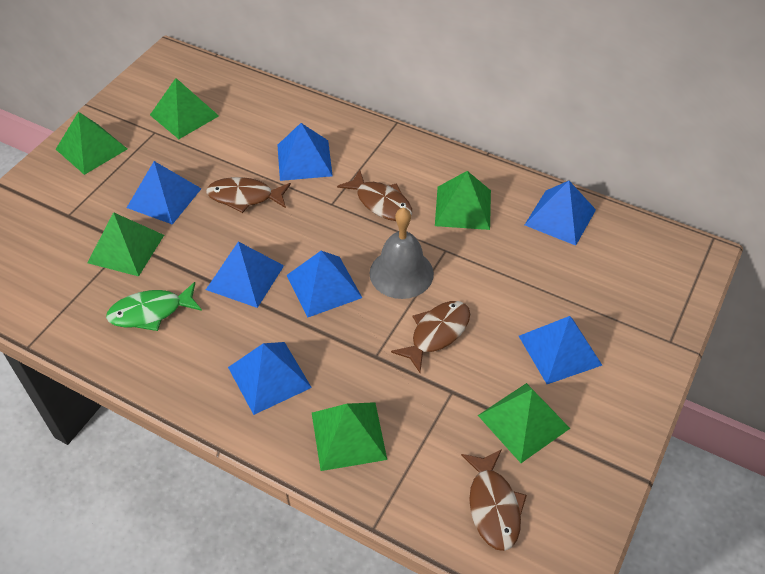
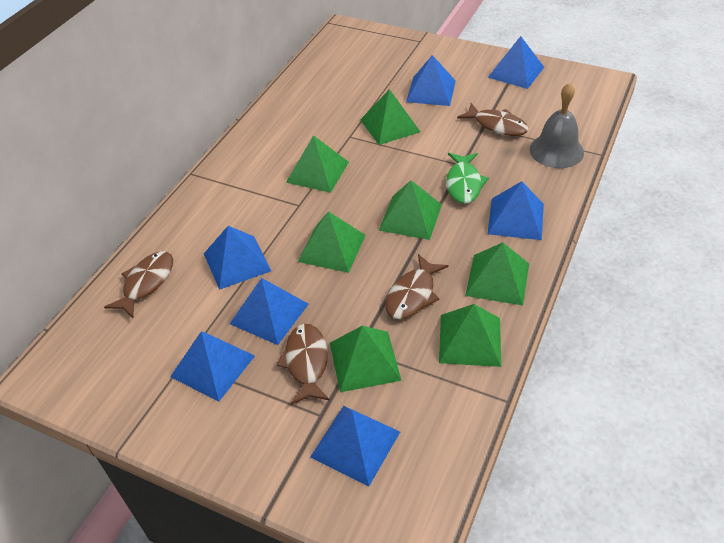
green pyramid: [56,112,127,175] [87,212,164,276] [150,78,219,139] [312,402,387,471] [435,171,491,230] [478,383,570,463] = 6 -> [286,135,349,193] [298,211,366,273] [330,326,402,392] [360,89,420,145] [379,180,442,240] [439,304,501,367] [465,242,529,305] = 7

